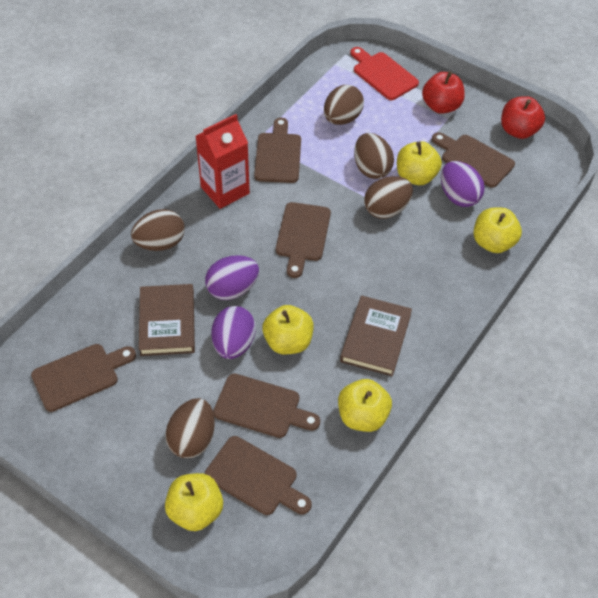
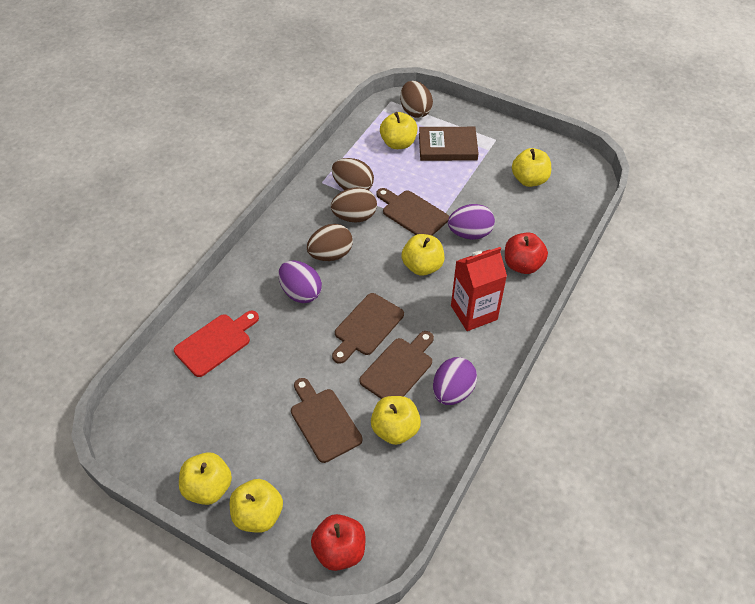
brown book: [139,284,195,356] [340,296,412,376] = 2 -> [419,127,479,161] = 1
brown cutting board: [31,344,136,412] [205,436,312,515] [213,373,320,438] [254,118,301,183] [276,202,331,278] [432,132,515,188] = 6 -> [291,378,362,463] [332,293,404,364] [359,331,434,399] [376,188,449,236] = 4
brown egg: [131,209,185,251] [165,398,215,458] [324,85,364,125] [354,133,394,179] [364,176,413,219] = 5 -> [307,224,353,261] [331,187,377,222] [332,158,374,190] [400,81,433,118] = 4
yellow apple: [165,473,223,531] [262,305,314,354] [338,379,392,432] [397,141,442,185] [473,207,522,253] = 5 -> [179,452,232,505] [230,479,283,533] [371,396,421,445] [380,112,418,149] [402,234,444,276] [512,148,551,187] = 6

